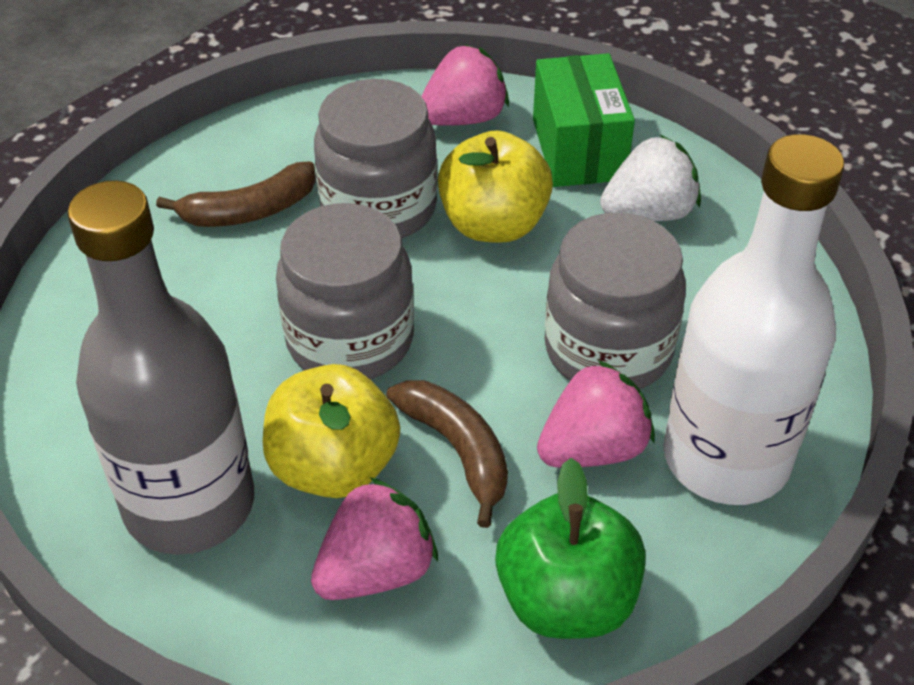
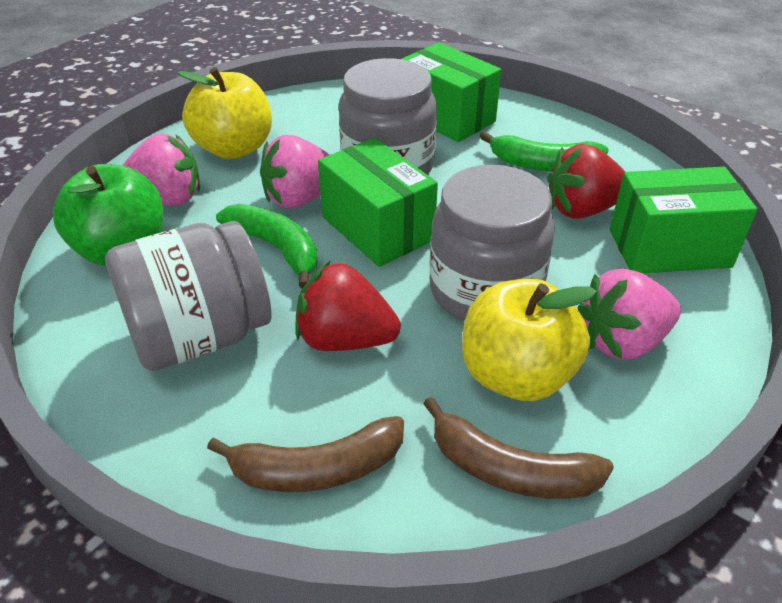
green banana: none = 0 -> [216,204,318,289] [480,131,609,172] = 2
green box: [533,53,635,187] = 1 -> [318,138,438,267] [402,42,501,142] [610,167,757,273] = 3
grey bottle: [68,181,254,555] = 1 -> none = 0
red strawberry: none = 0 -> [296,261,401,351] [547,144,625,219] = 2
white bottle: [663,134,844,505] = 1 -> none = 0
white strawberry: [600,135,701,221] = 1 -> none = 0

